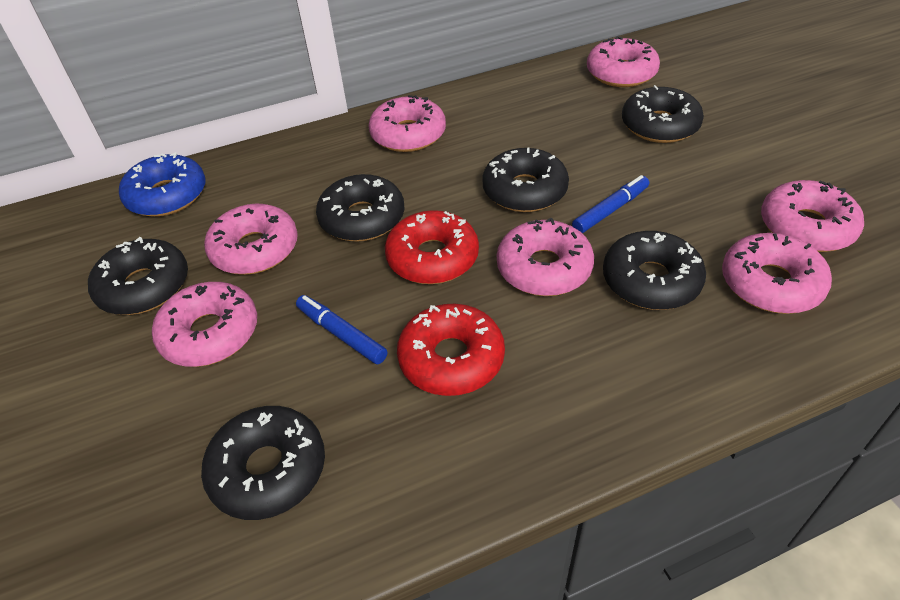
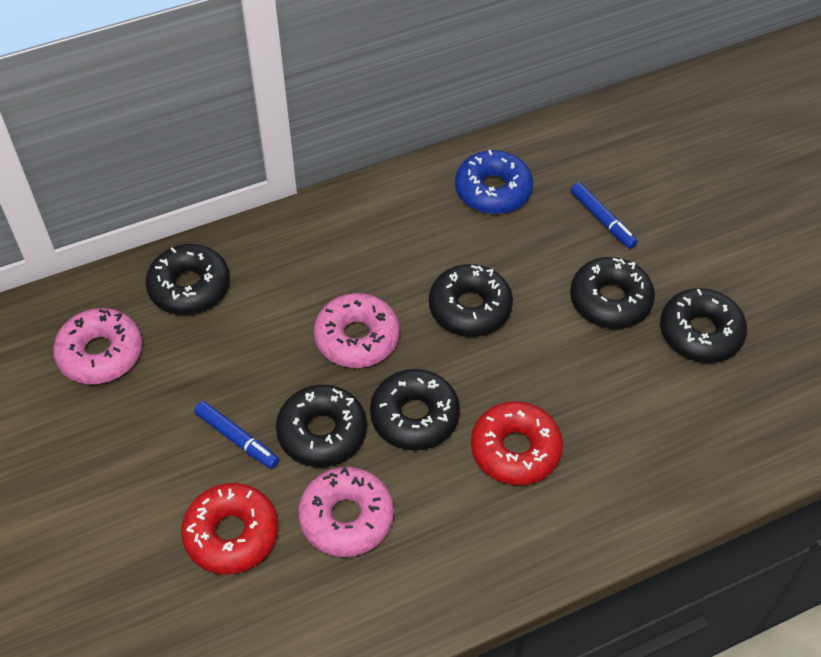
pink donut: [152,282,257,367] [204,204,298,275] [369,95,446,152] [497,217,594,296] [587,36,660,87] [722,233,832,314] [761,180,864,252] = 7 -> [53,308,142,384] [298,467,394,557] [314,293,400,368] = 3

